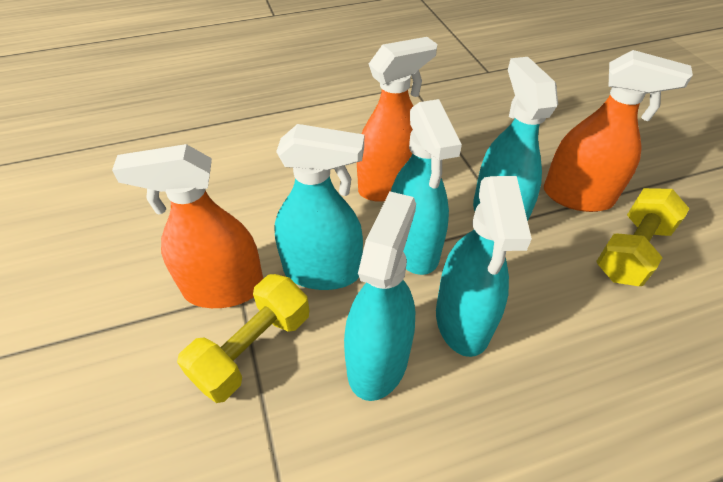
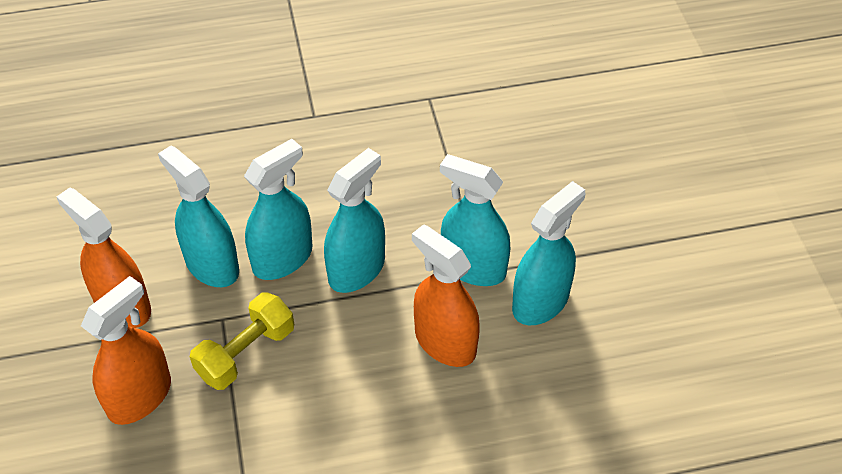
yellow dumbbell: [177,274,309,403] [596,188,690,286] = 2 -> [190,292,294,390] = 1

